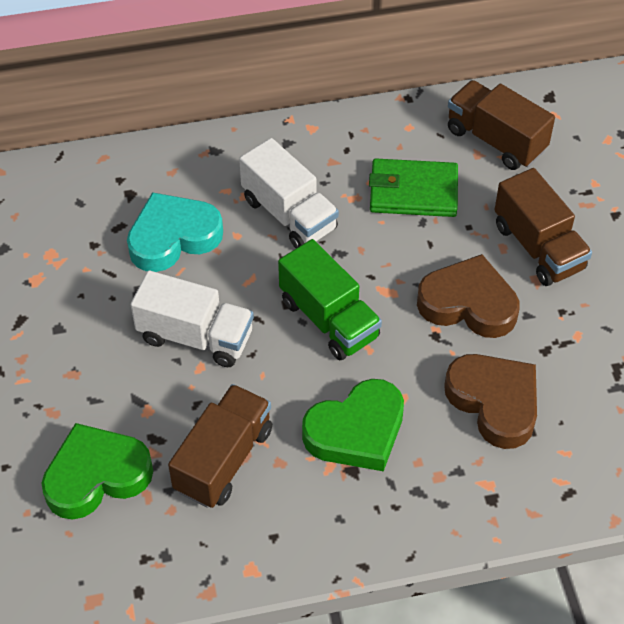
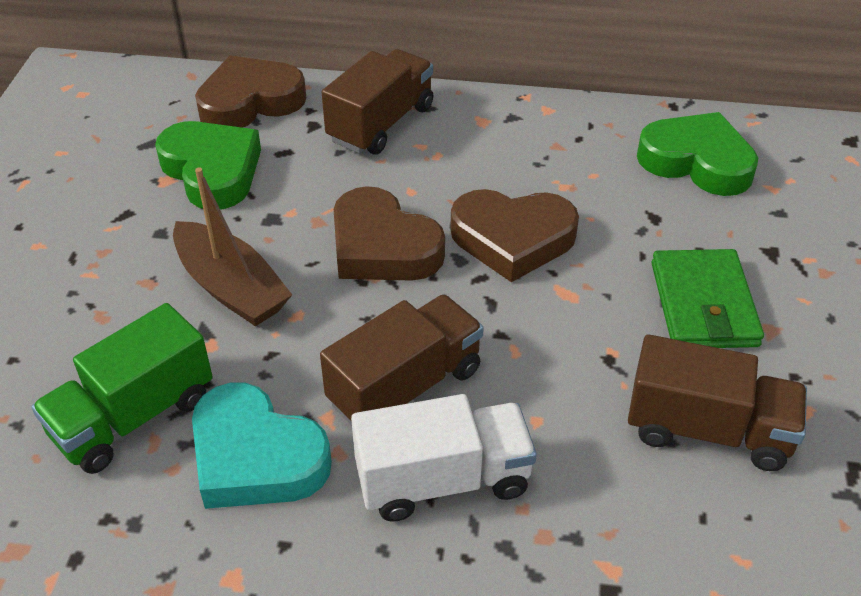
brown boat: none = 0 -> [173,167,292,326] = 1
brown heart: [417,254,520,338] [444,354,537,449] = 2 -> [195,55,306,128] [334,186,445,281] [451,189,579,282] = 3
white truck: [131,271,254,367] [239,138,339,248] = 2 -> [351,394,537,522] = 1

